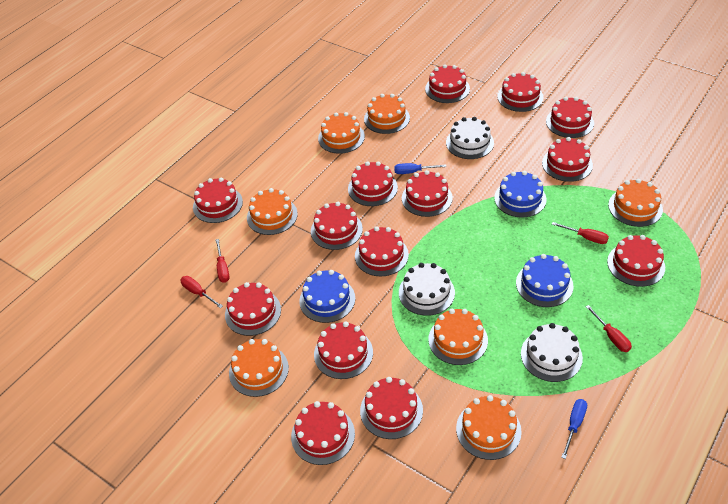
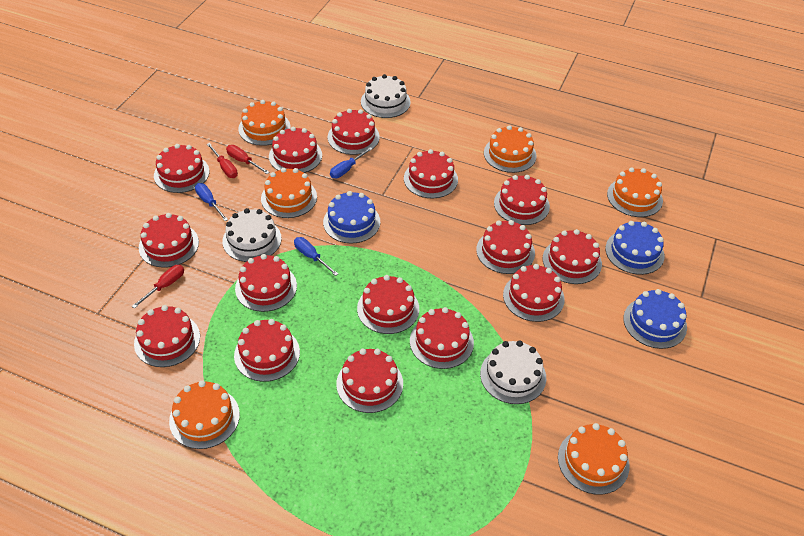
blue screwdriver: [394,163,446,174] [561,399,587,459] = 2 -> [195,183,228,221] [294,237,338,276] [330,147,373,178] = 3
orange cake: [229,339,289,397] [247,188,298,235] [318,112,365,154] [364,94,410,134] [428,309,488,365] [456,395,522,460] [608,179,663,227] = 7 -> [169,381,240,449] [238,100,291,146] [261,168,317,218] [484,125,537,173] [558,423,630,495] [607,167,663,217] = 6
red cake: [193,178,243,223] [225,282,281,336] [291,401,355,465] [311,202,363,250] [314,322,373,379] [348,161,398,206] [355,227,409,276] [360,377,423,439] [402,170,453,217] [425,64,470,103] [497,72,543,112] [542,137,593,182] [546,97,594,138] [607,235,665,287] = 14 -> [134,305,200,367] [139,213,199,268] [154,144,209,193] [234,319,300,382] [235,254,297,312] [269,127,322,173] [328,109,380,155] [336,349,403,413] [357,275,419,334] [404,149,458,198] [410,307,474,369] [476,220,535,274] [494,175,550,225] [503,264,565,322] [543,229,602,284] = 15
red screwdriver: [180,276,223,309] [216,239,230,283] [552,222,609,244] [586,305,632,352] = 4 -> [132,265,184,309] [207,143,238,178] [226,145,269,174] = 3

